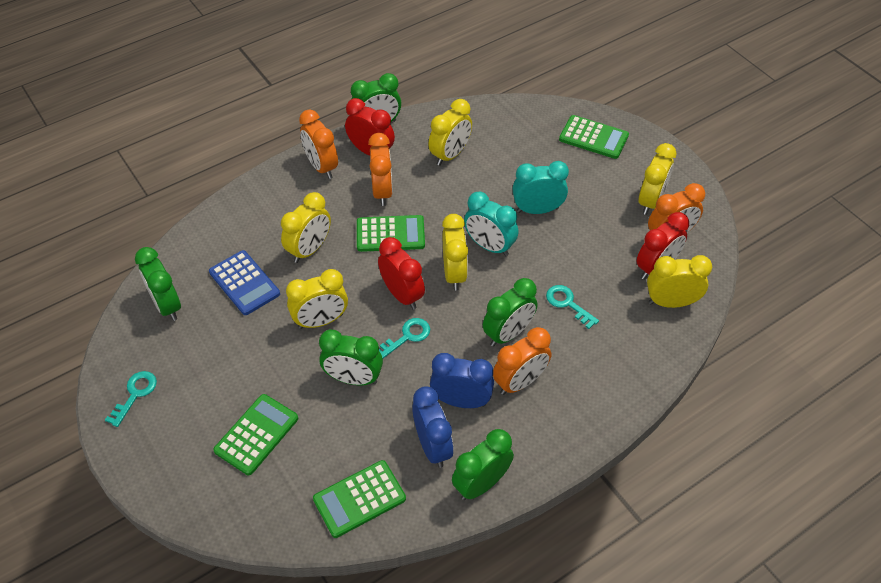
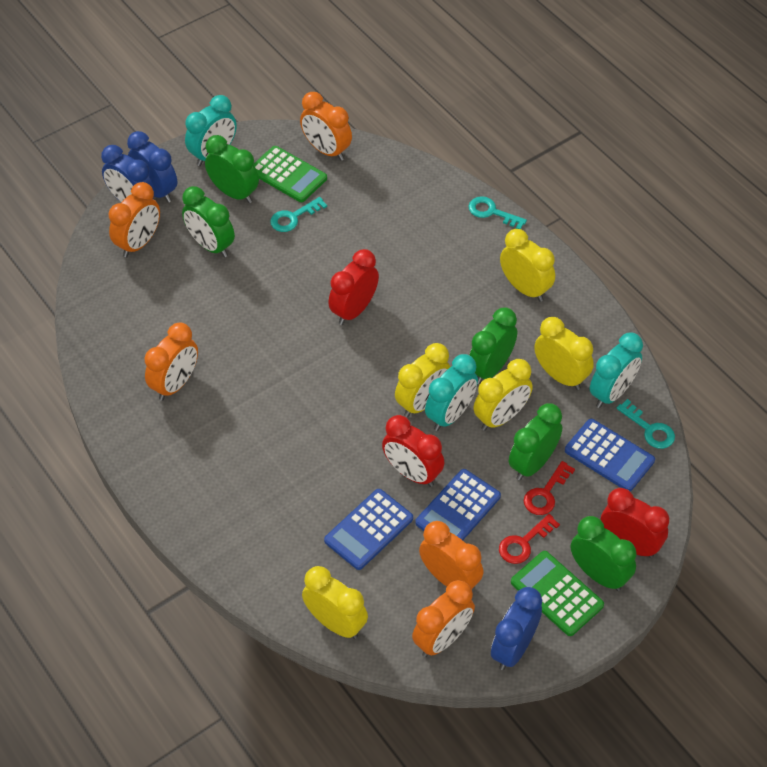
blue calculator: [209,250,280,315] = 1 -> [324,489,413,570] [415,469,501,540] [565,419,655,491] = 3
blue clock: [412,386,453,468] [430,353,494,408] = 2 -> [101,145,156,202] [127,131,177,203] [491,587,542,670] = 3
green calculator: [213,394,298,475] [313,460,406,538] [357,215,425,252] [559,115,629,159] = 4 -> [254,146,327,202] [511,551,604,636] = 2
orange clock: [299,109,338,179] [368,133,393,206] [493,327,551,395] [648,183,705,233] = 4 -> [109,182,160,258] [145,323,198,401] [300,92,352,161] [412,580,475,657] [419,521,483,589] = 5
red key: none = 0 -> [499,514,560,564] [524,461,575,515] = 2
turquoise clock: [464,192,518,256] [513,161,569,214] = 2 -> [185,95,237,166] [425,354,478,431] [590,333,643,408] = 3
yellow clock: [281,192,331,263] [286,269,348,329] [428,99,472,166] [442,214,468,290] [639,143,677,215] [647,255,712,308] = 6 -> [302,566,368,639] [395,343,450,417] [473,359,533,431] [500,229,555,302] [534,317,594,390] = 5

